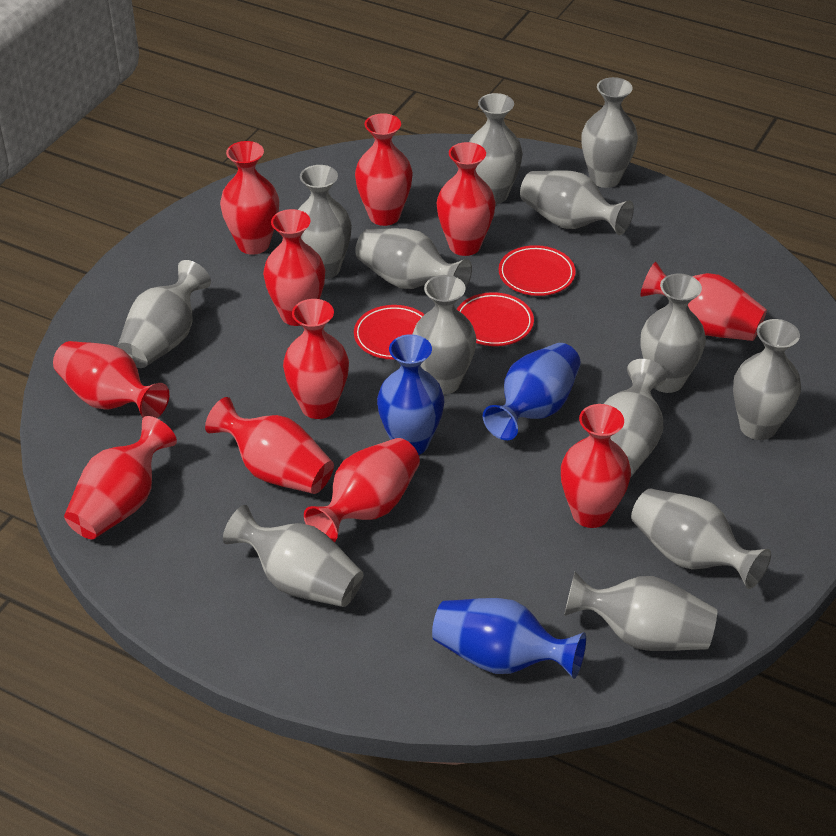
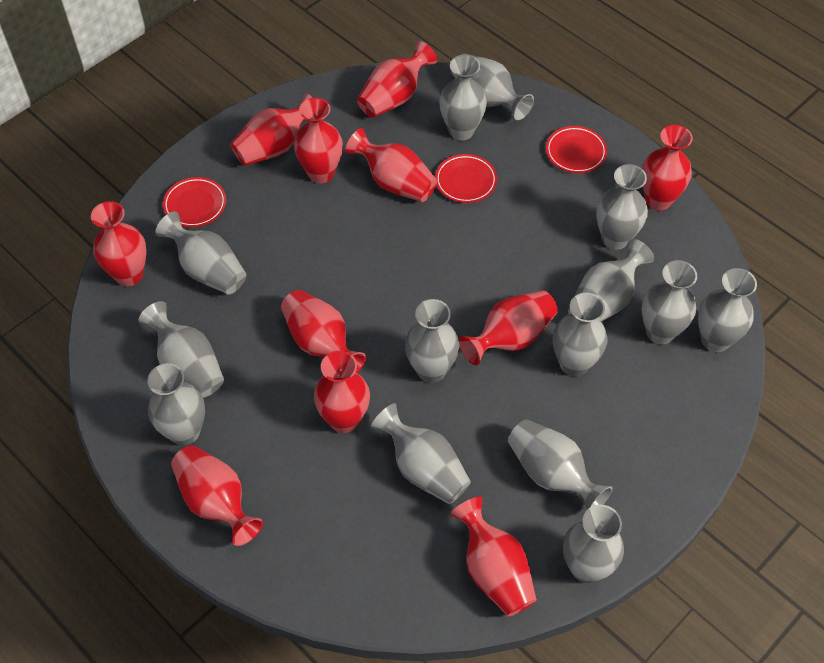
blue vase: [377,334,444,455] [432,598,586,679] [483,343,581,440] = 3 -> none = 0
grey vase: [117,260,211,368] [223,505,363,607] [298,165,352,279] [355,228,472,289] [413,275,476,394] [469,93,523,204] [520,170,634,235] [564,572,717,651] [581,77,638,188] [604,359,667,477] [631,489,771,589] [641,273,706,393] [733,319,801,440] = 13 -> [138,301,224,398] [147,363,205,446] [155,211,246,294] [371,403,471,504] [405,299,460,383] [439,55,487,141] [451,53,534,120] [508,419,613,510] [553,293,607,376] [563,505,624,583] [568,239,654,322] [596,164,648,250] [642,260,697,344] [698,268,757,352] = 14

